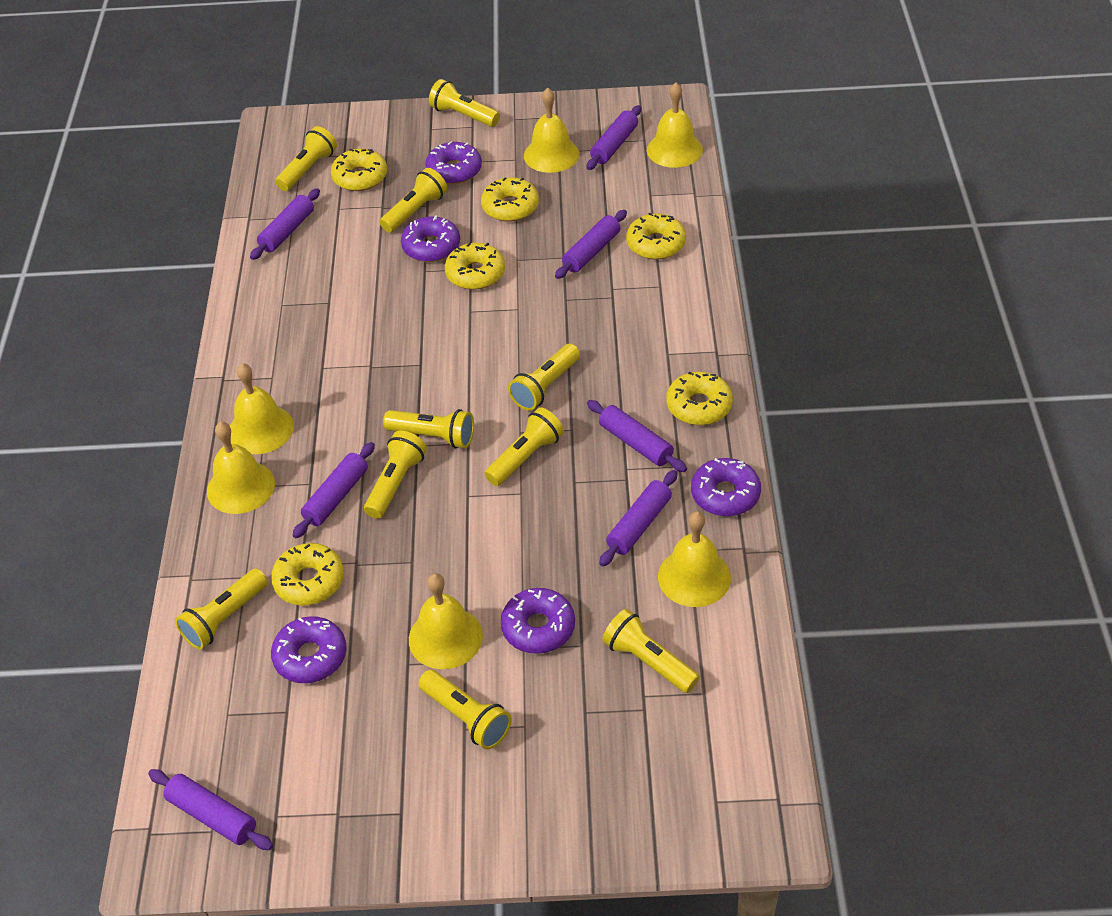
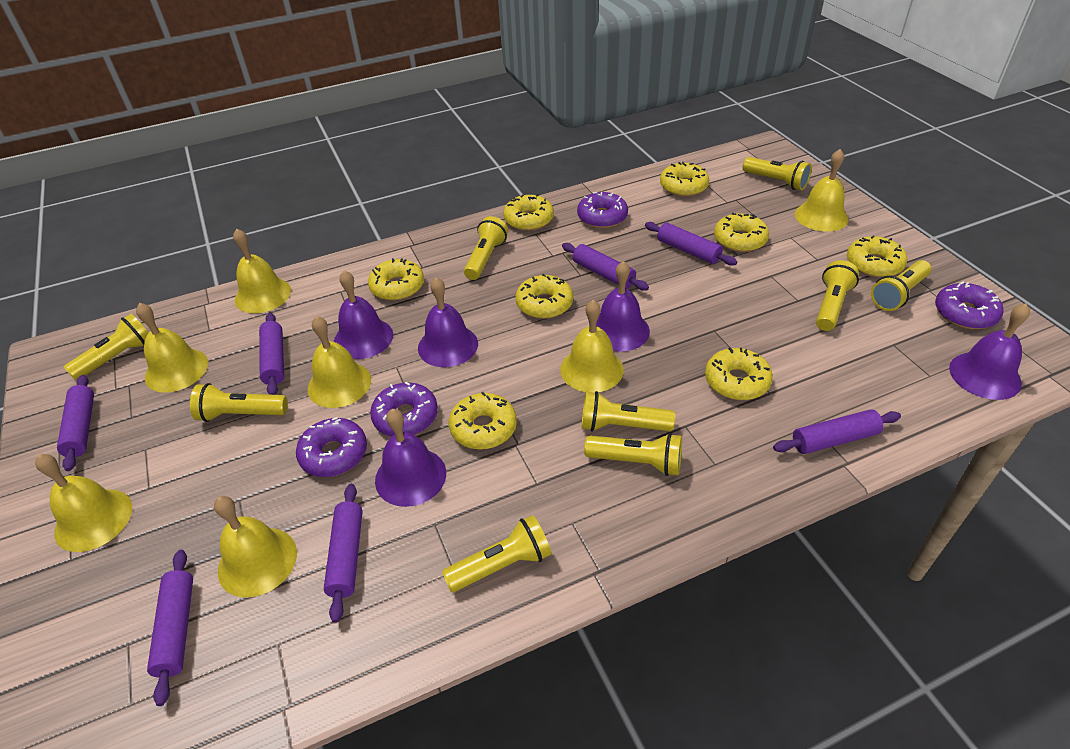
purple bell: none = 0 -> [334,270,393,359] [375,409,446,507] [418,277,478,367] [596,261,650,352] [949,303,1030,400] = 5
purple donut: [271,616,347,683] [401,215,460,262] [425,141,482,184] [501,588,575,654] [691,458,761,516] = 5 -> [296,417,367,477] [370,382,438,437] [577,192,628,228] [935,282,1003,329] = 4
yellow bell: [207,422,275,514] [230,363,294,454] [409,573,483,669] [524,88,579,173] [647,82,703,168] [658,511,731,607] = 6 -> [35,454,132,552] [136,303,208,393] [214,496,297,597] [233,229,291,313] [307,316,371,408] [560,300,624,393] [795,149,849,232] = 7
yellow donut: [271,543,344,606] [331,149,387,191] [445,243,505,290] [481,177,539,222] [626,213,686,260] [666,372,733,425] = 6 -> [368,258,424,301] [449,392,517,450] [503,194,554,231] [515,274,573,319] [660,162,709,197] [705,347,773,400] [714,213,769,252] [847,235,907,278] = 8
yellow flashlight: [175,569,268,650] [276,126,337,191] [364,431,427,519] [380,168,447,233] [383,409,474,449] [418,670,512,749] [429,79,500,127] [484,407,564,486] [508,344,580,411] [602,609,700,693] = 10 -> [64,314,149,380] [190,383,288,422] [442,515,552,592] [464,216,508,280] [581,391,675,431] [584,433,682,476] [743,157,812,190] [816,260,859,331] [871,260,931,311] = 9

